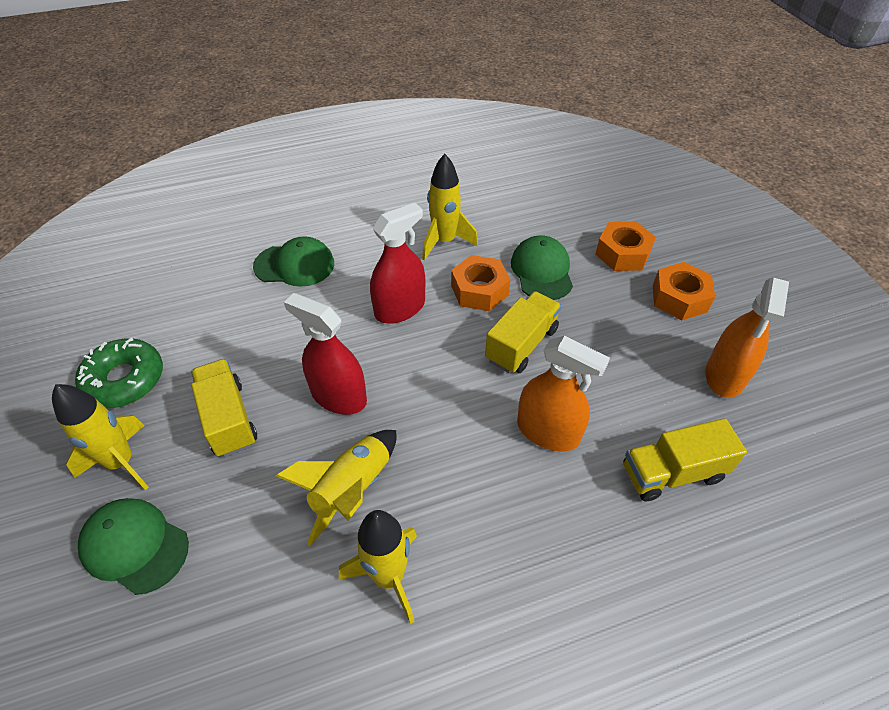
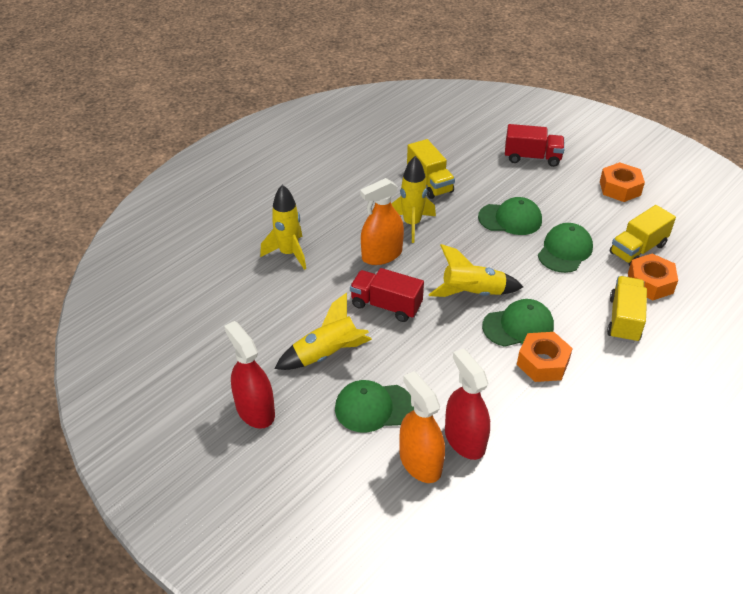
green cap: [78,498,189,595] [253,236,334,287] [511,235,573,300] = 3 -> [335,380,414,433] [478,197,542,235] [482,299,554,347] [538,223,593,273] = 4
green donut: [75,338,163,408] = 1 -> none = 0
red truck: none = 0 -> [350,268,424,322] [505,124,565,167] = 2

